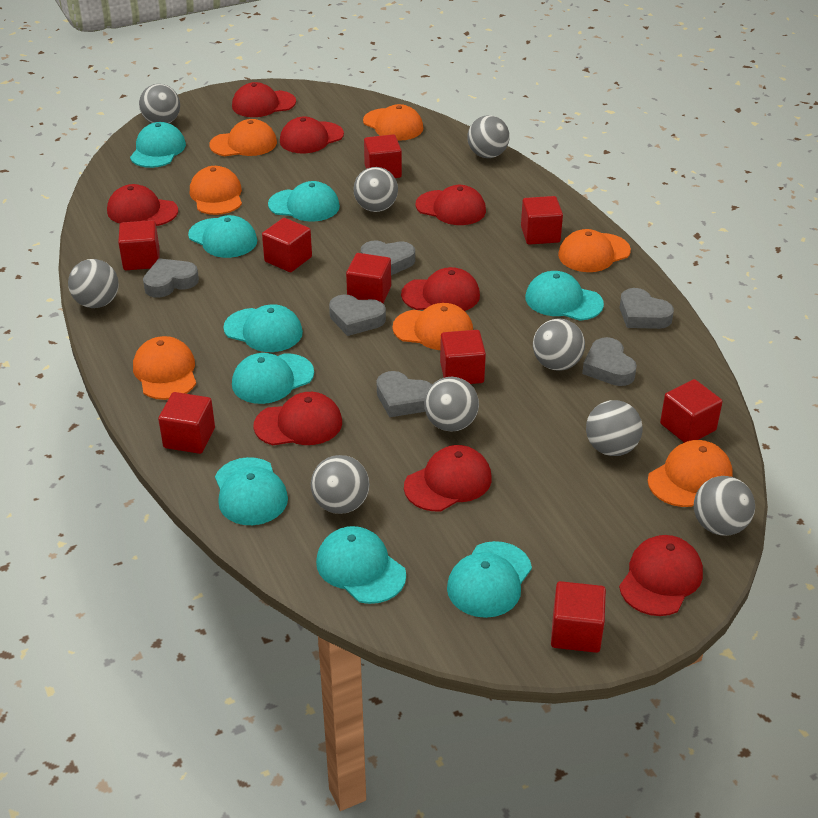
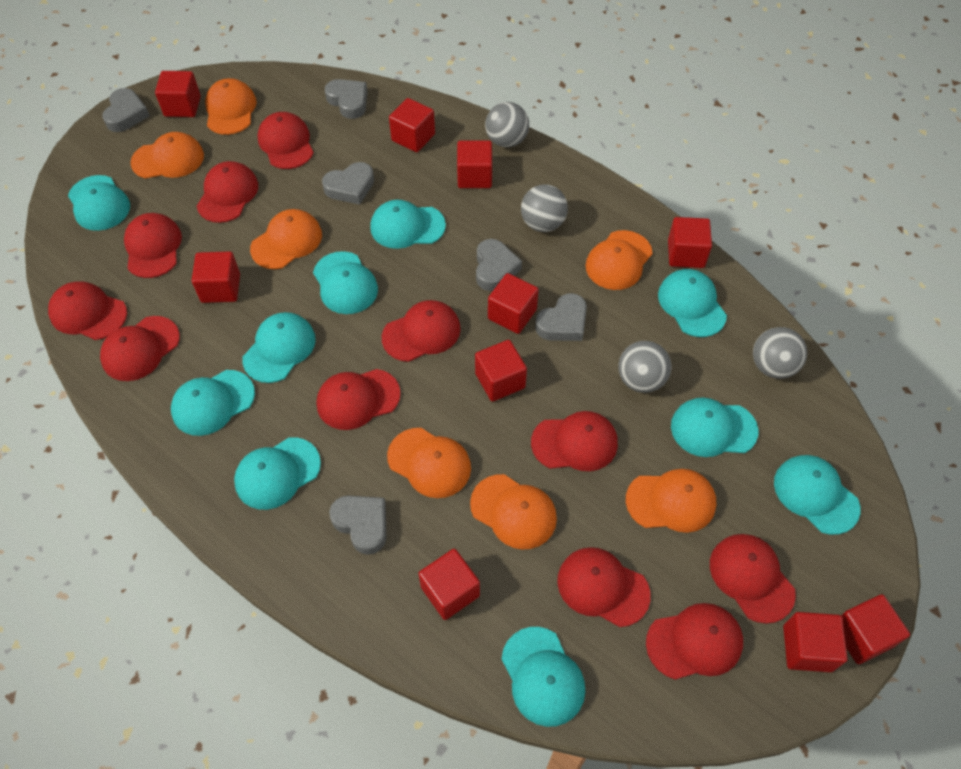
grey ball: [68,259,119,308] [139,84,180,123] [311,455,370,514] [354,167,398,212] [424,377,479,432] [468,115,510,158] [533,319,585,370] [586,400,643,456] [694,476,755,536] = 9 -> [485,102,529,147] [521,184,568,232] [619,341,671,393] [753,327,807,379] = 4
red cap: [107,184,178,226] [232,82,296,117] [253,392,342,445] [280,117,344,153] [401,267,480,311] [404,445,492,511] [416,185,486,225] [619,535,703,616] = 8 -> [48,282,127,340] [100,316,180,381] [124,213,182,278] [197,161,258,223] [257,112,314,169] [316,369,401,430] [382,300,461,362] [531,411,618,471] [557,547,651,627] [646,603,743,680] [710,534,796,624] = 11
red cube: [118,220,160,270] [158,392,215,454] [262,218,312,272] [346,253,391,303] [364,134,402,178] [440,330,486,384] [521,196,563,245] [551,581,606,653] [660,379,723,443] = 9 -> [155,71,201,117] [192,251,240,303] [389,98,435,152] [418,549,480,620] [457,140,492,188] [475,340,527,402] [488,273,539,334] [668,217,712,268] [783,612,848,672] [841,594,910,664] = 10
turquoise cap: [130,122,186,168] [188,215,257,258] [215,457,288,525] [223,304,303,352] [232,353,314,404] [268,181,340,222] [316,526,406,604] [447,541,532,618] [525,271,604,321] = 9 -> [68,175,130,231] [171,370,255,436] [234,437,321,510] [242,312,316,383] [313,251,378,314] [370,200,446,249] [501,627,585,727] [658,269,727,337] [671,397,758,457] [774,455,860,535] = 10

